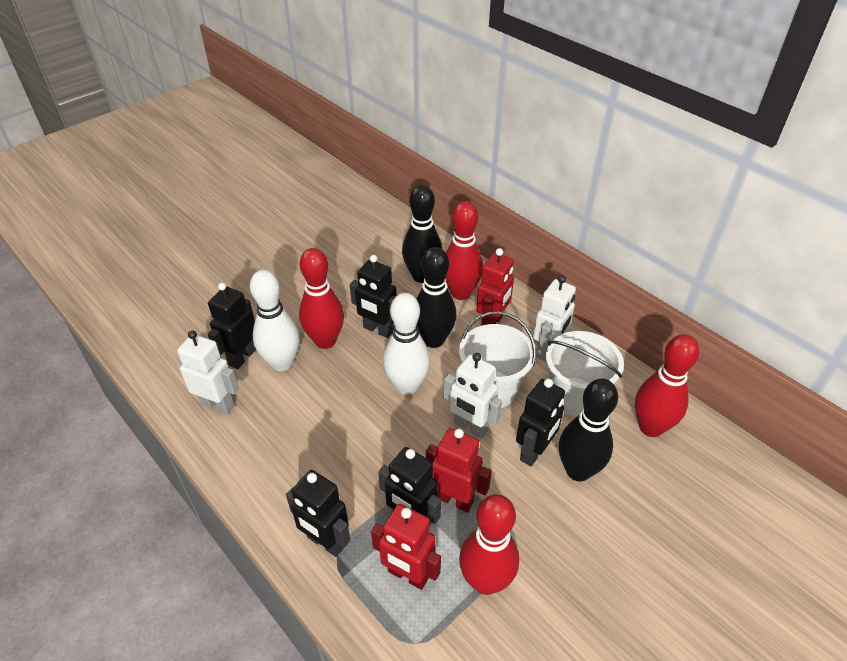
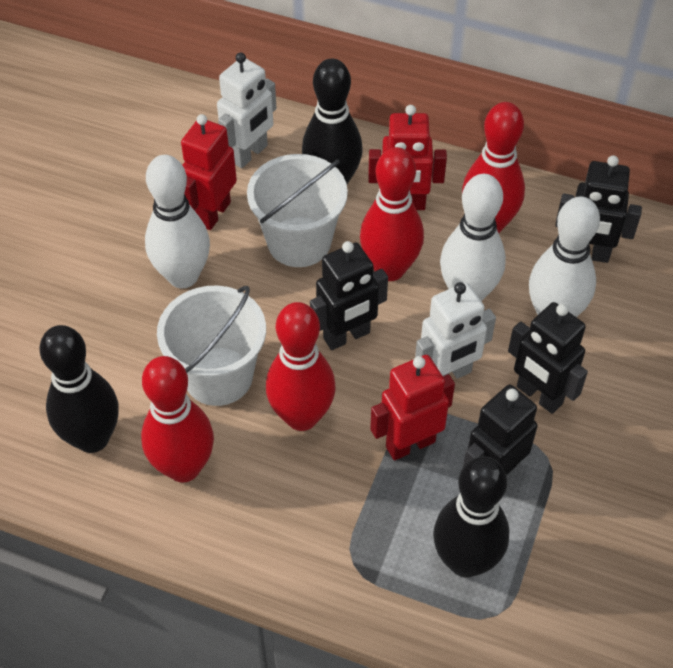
black robot: [208,282,256,369] [286,470,350,557] [350,255,397,338] [378,447,441,525] [516,378,565,466] = 5 -> [310,241,388,350] [463,385,538,476] [508,302,588,414] [556,155,642,263] = 4
white bowling pin: [250,270,300,371] [383,293,430,395] = 2 -> [145,155,210,288] [440,174,506,301] [529,196,600,317] = 3
white robot: [177,331,239,414] [444,353,502,438] [533,275,576,362] = 3 -> [217,52,277,168] [415,282,496,379] = 2

